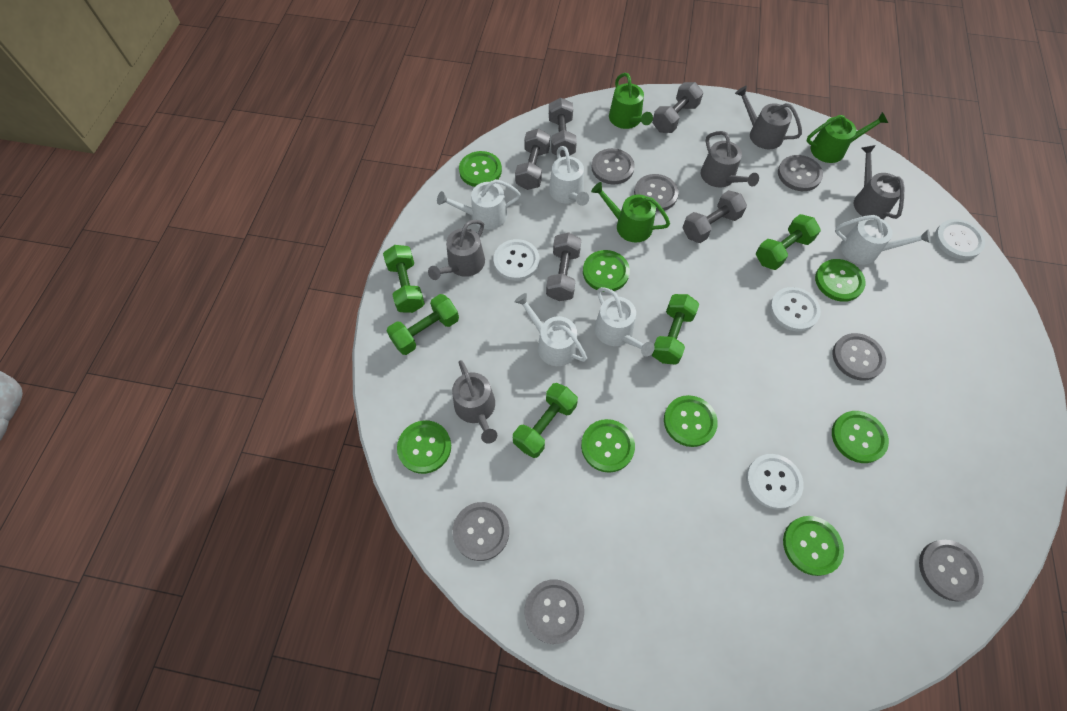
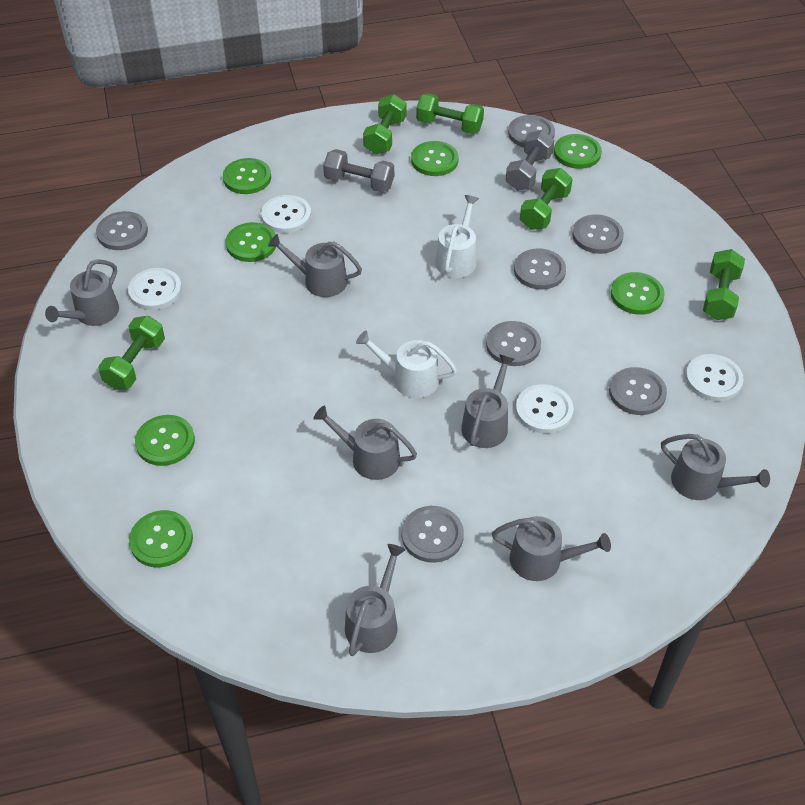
green button: [397,421,451,474] [459,151,502,187] [581,419,635,473] [583,250,630,292] [664,395,718,447] [783,516,844,576] [815,259,866,302] [832,411,889,463] = 8 -> [129,510,193,567] [135,415,195,466] [223,158,271,194] [226,222,276,262] [411,141,459,176] [554,134,602,169] [611,272,665,315] = 7
green watering can: [591,182,670,243] [609,72,653,129] [806,112,888,163] = 3 -> none = 0
grey dumbbell: [515,128,550,190] [546,232,581,301] [549,98,577,157] [652,82,703,133] [683,190,747,243] = 5 -> [323,149,394,193] [506,130,554,191] = 2
grey watering can: [428,220,485,280] [452,360,497,444] [701,131,759,188] [735,86,802,149] [854,145,904,219] = 5 -> [45,259,119,326] [268,234,362,297] [313,406,417,480] [345,544,405,656] [461,354,515,448] [492,516,611,581] [661,434,770,500] = 7
white watering can: [437,179,521,229] [515,293,587,366] [549,146,589,206] [594,287,655,357] [835,215,931,265] = 5 -> [356,331,457,398] [435,195,479,278] = 2

